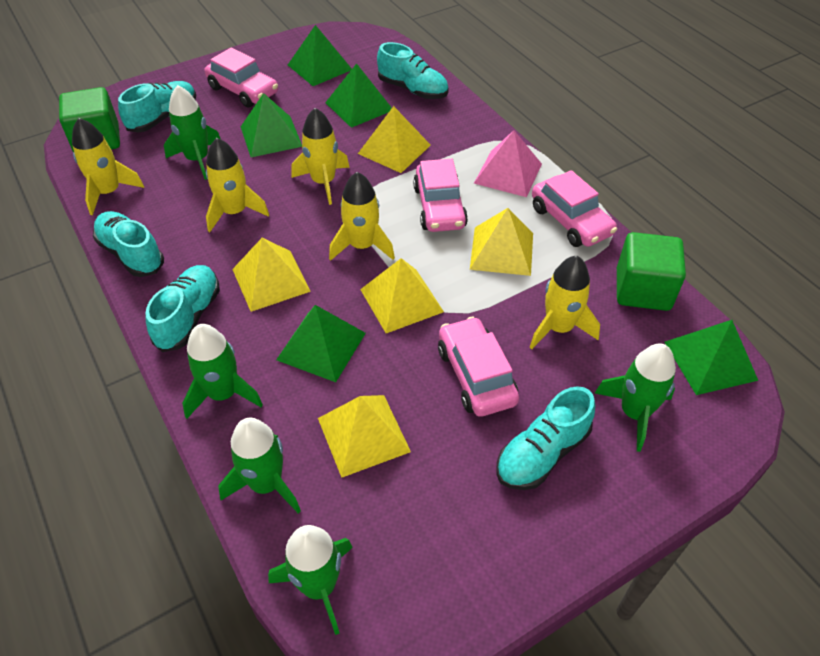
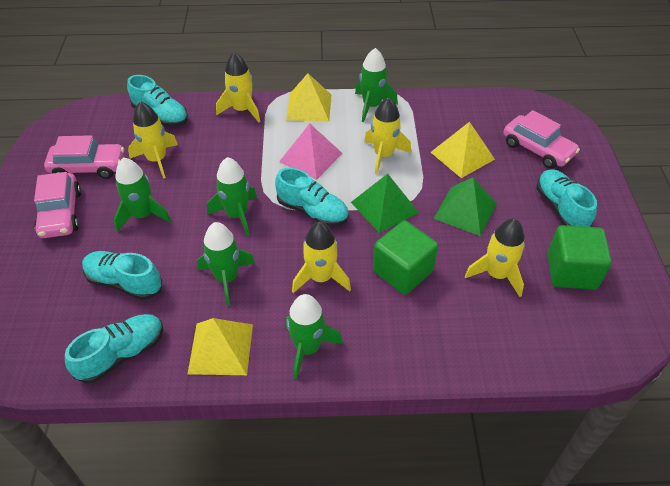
green pyramid: [241,93,302,157] [276,305,366,382] [288,25,352,86] [325,63,392,128] [664,320,758,395] = 5 -> [351,174,419,233] [433,177,497,236] = 2
pink car: [205,47,278,108] [413,159,468,232] [438,317,519,417] [532,170,617,247] = 4 -> [34,172,81,238] [44,135,124,179] [503,110,580,168] = 3
yellow pyramid: [232,238,311,312] [318,395,411,478] [358,106,431,173] [360,258,444,333] [470,208,533,276] = 5 -> [188,318,253,375] [286,73,331,122] [431,122,495,178] = 3

